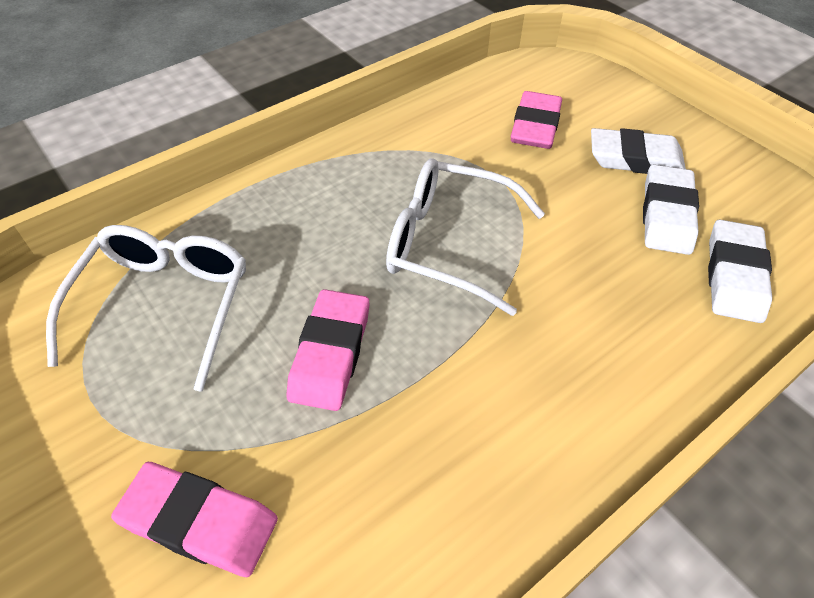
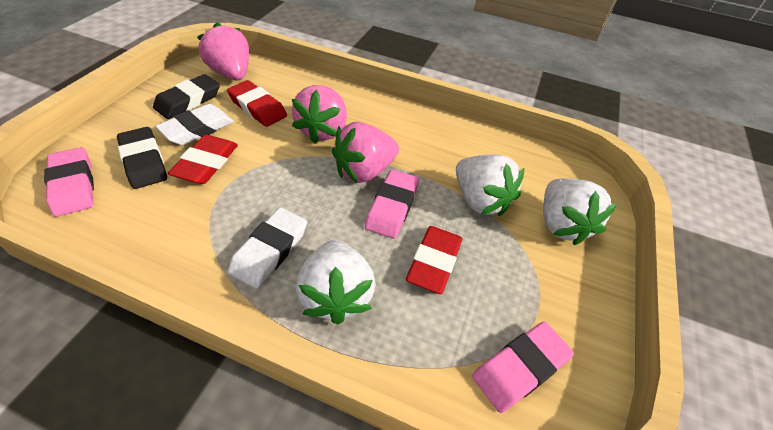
black eraser: none = 0 -> [117,127,167,189] [153,74,220,119] = 2
pink strawberry: none = 0 -> [197,22,249,80] [292,85,347,143] [332,122,399,183] = 3
red eraser: none = 0 -> [168,135,238,184] [227,80,287,127] [406,226,462,294] = 3
white eraser: [591,128,686,174] [643,164,699,255] [708,220,772,323] = 3 -> [155,104,234,145] [228,208,307,289] = 2
white glasses: [46,225,246,392] [386,158,545,316] = 2 -> none = 0
white strawberry: none = 0 -> [296,240,376,324] [456,154,524,216] [543,178,617,245] = 3

